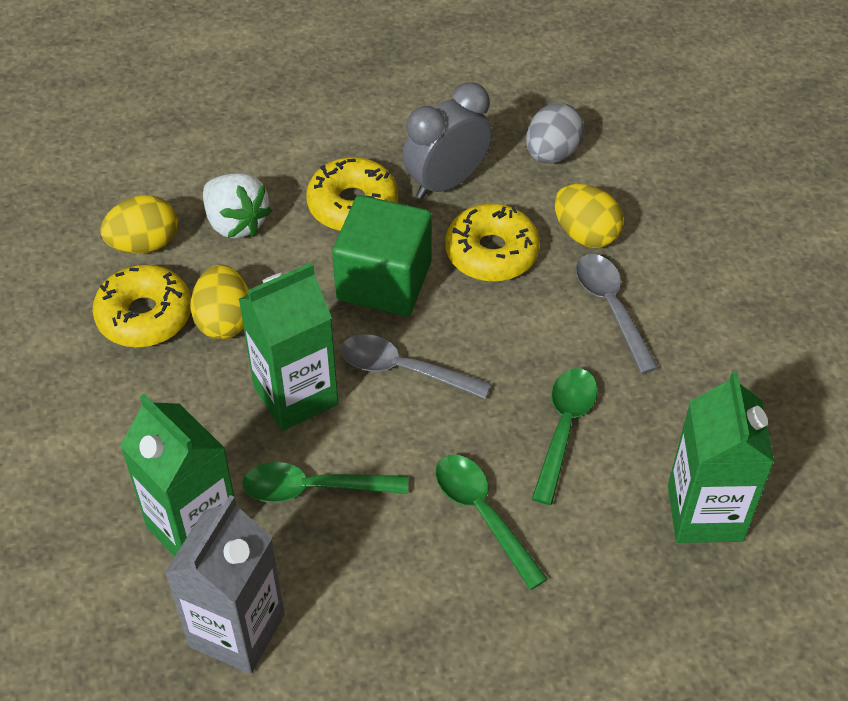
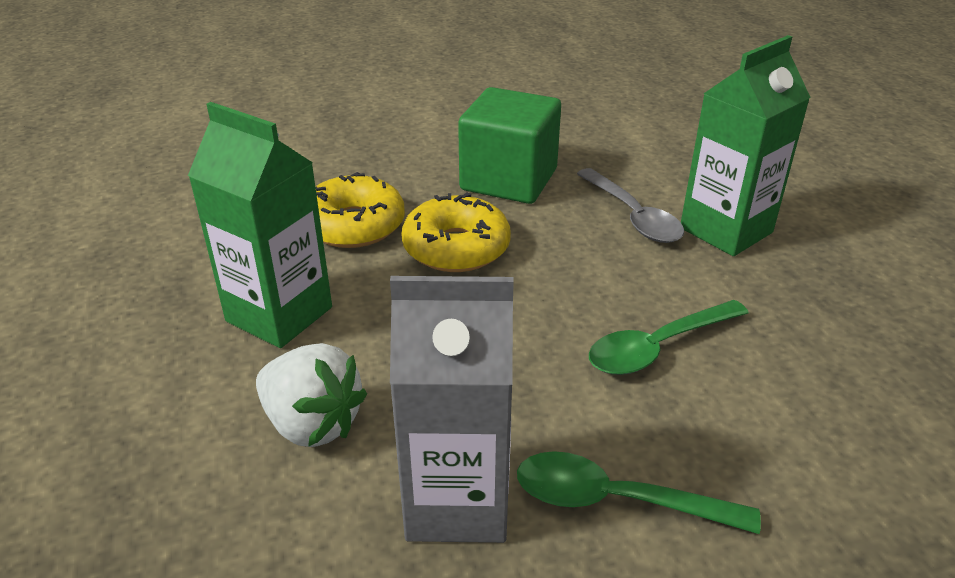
green carton: [120,394,234,557] [239,262,338,431] [668,371,774,543] = 3 -> [188,102,332,348] [681,35,811,256] = 2
green spoon: [242,462,408,503] [436,455,548,590] [532,368,598,505] = 3 -> [517,451,761,534] [589,300,749,375] = 2
grey clock: [402,82,492,199] = 1 -> none = 0
grey egg: [526,103,585,164] = 1 -> none = 0
grey spoon: [340,335,491,399] [576,254,659,374] = 2 -> [577,168,684,243] = 1
yellow donut: [92,265,191,347] [306,157,398,231] [446,204,540,281] = 3 -> [315,172,405,248] [401,192,511,272] = 2
yellow egg: [100,195,178,254] [191,265,248,340] [554,184,623,248] = 3 -> none = 0

